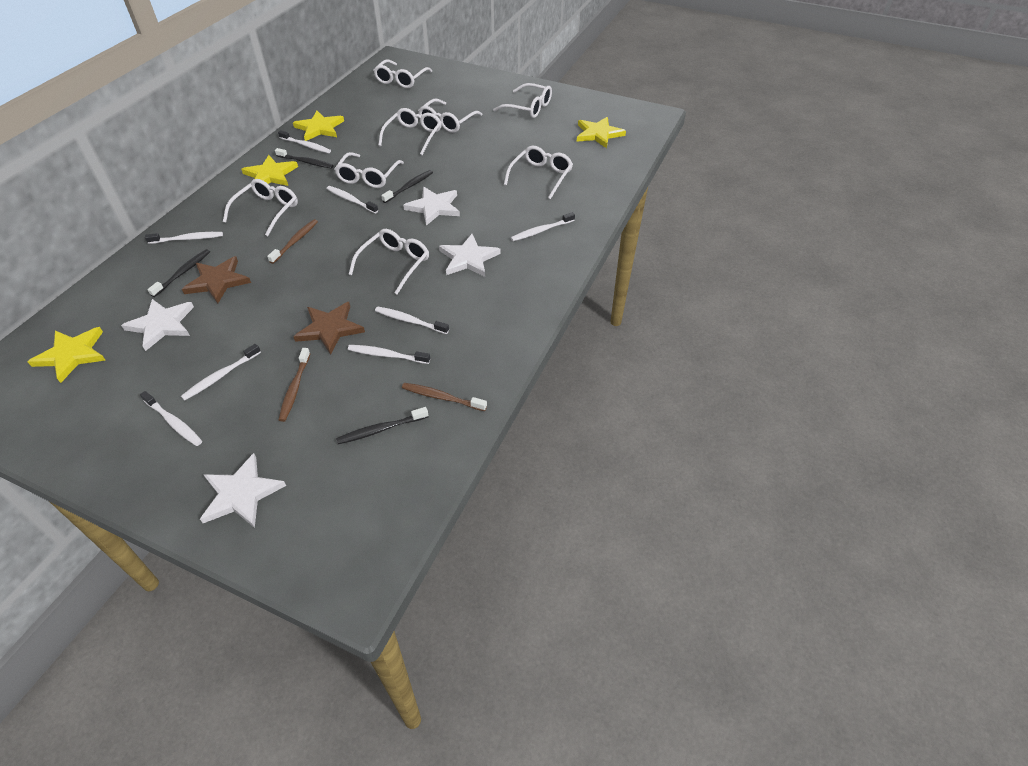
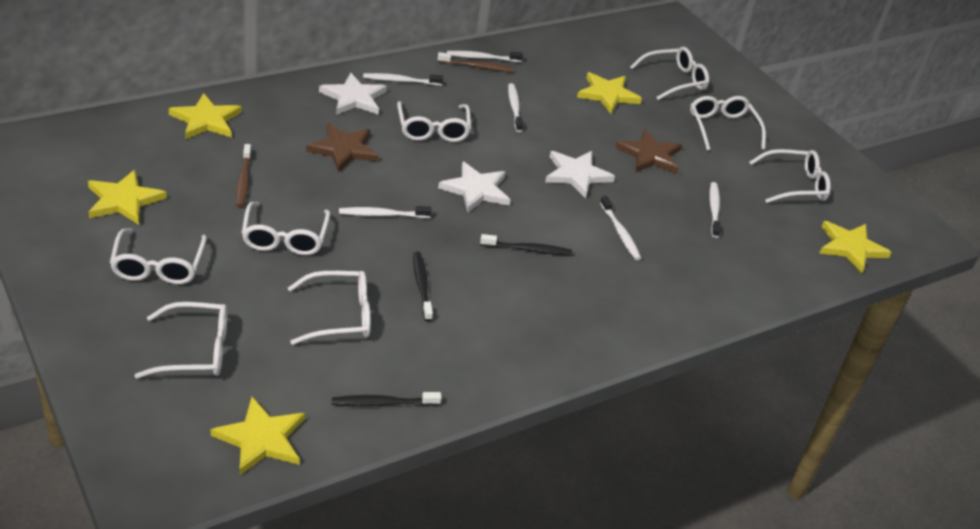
black toothbrush: [147,249,210,297] [275,148,334,168] [336,407,428,444] [381,170,433,203] = 4 -> [332,392,442,406] [413,252,433,321] [480,234,572,255] = 3
brown toothbrush: [267,219,318,264] [279,348,310,422] [402,383,487,411] = 3 -> [236,144,252,207] [437,52,514,72] = 2
white star: [121,299,194,351] [200,453,286,528] [403,187,460,226] [439,234,501,277] = 4 -> [319,73,387,115] [438,162,510,213] [545,151,615,198] = 3
white toothbrush: [140,391,202,446] [145,232,223,244] [181,344,261,401] [278,130,331,153] [326,186,378,214] [348,345,430,364] [375,307,449,334] [511,212,575,241] = 8 -> [339,206,432,218] [363,73,443,86] [447,51,523,62] [508,83,523,132] [600,196,641,260] [709,182,721,238] = 6
yellow star: [27,327,106,383] [241,155,298,186] [293,111,344,141] [577,117,626,148] = 4 -> [88,170,167,225] [169,93,242,139] [211,397,305,475] [577,72,642,113] [820,221,892,273] = 5

